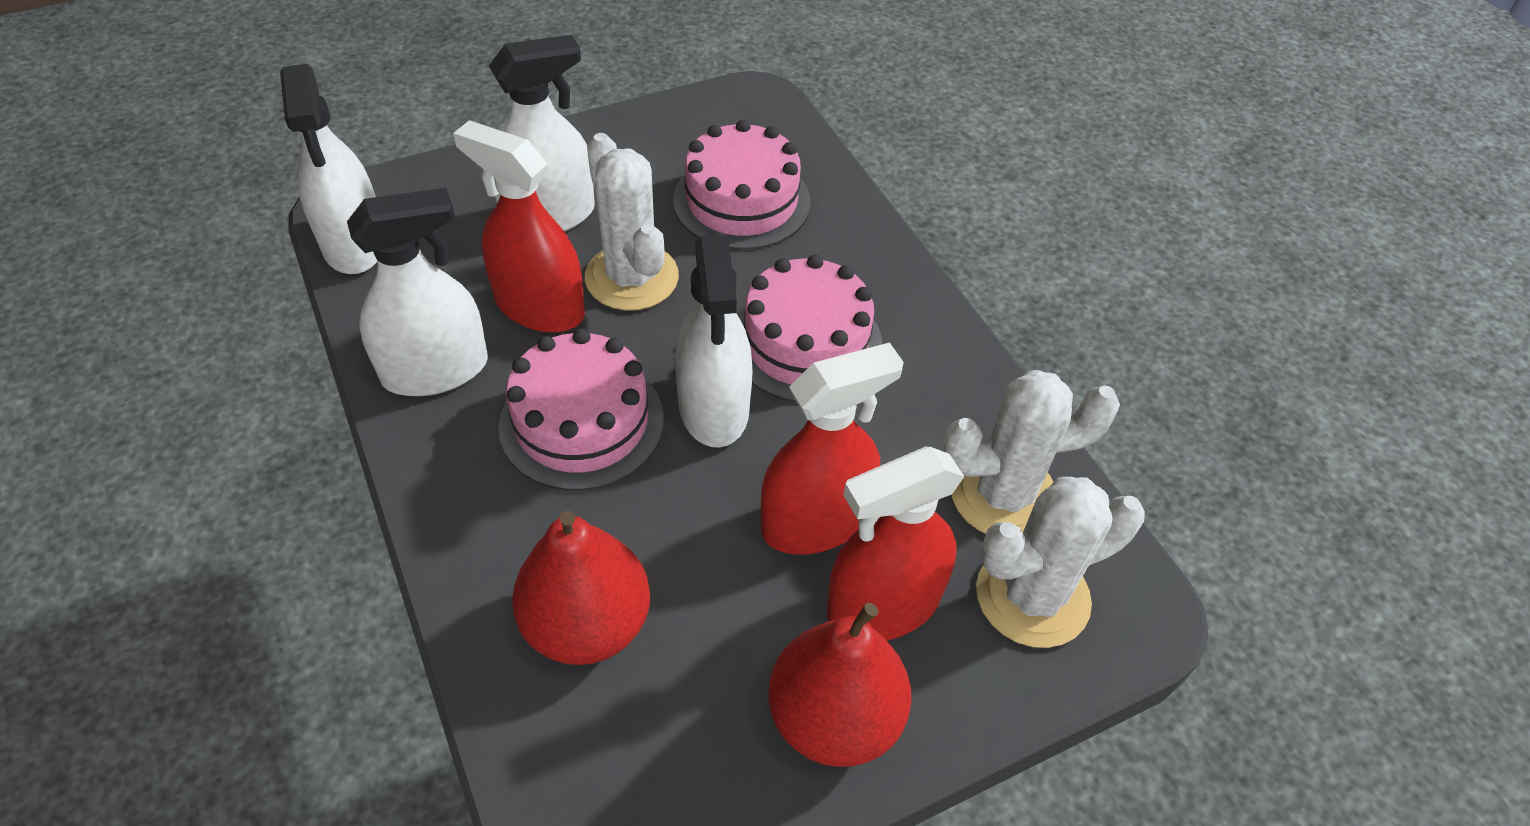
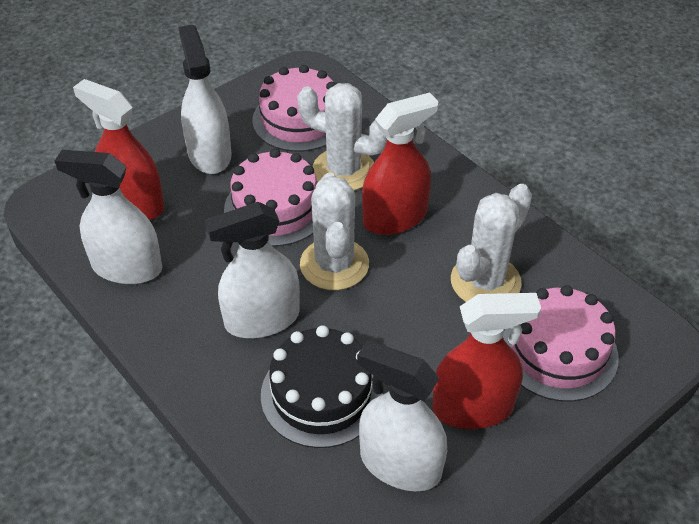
black cake: none = 0 -> [261,325,382,448] = 1
red pear: [512,511,650,665] [768,603,912,767] = 2 -> none = 0

